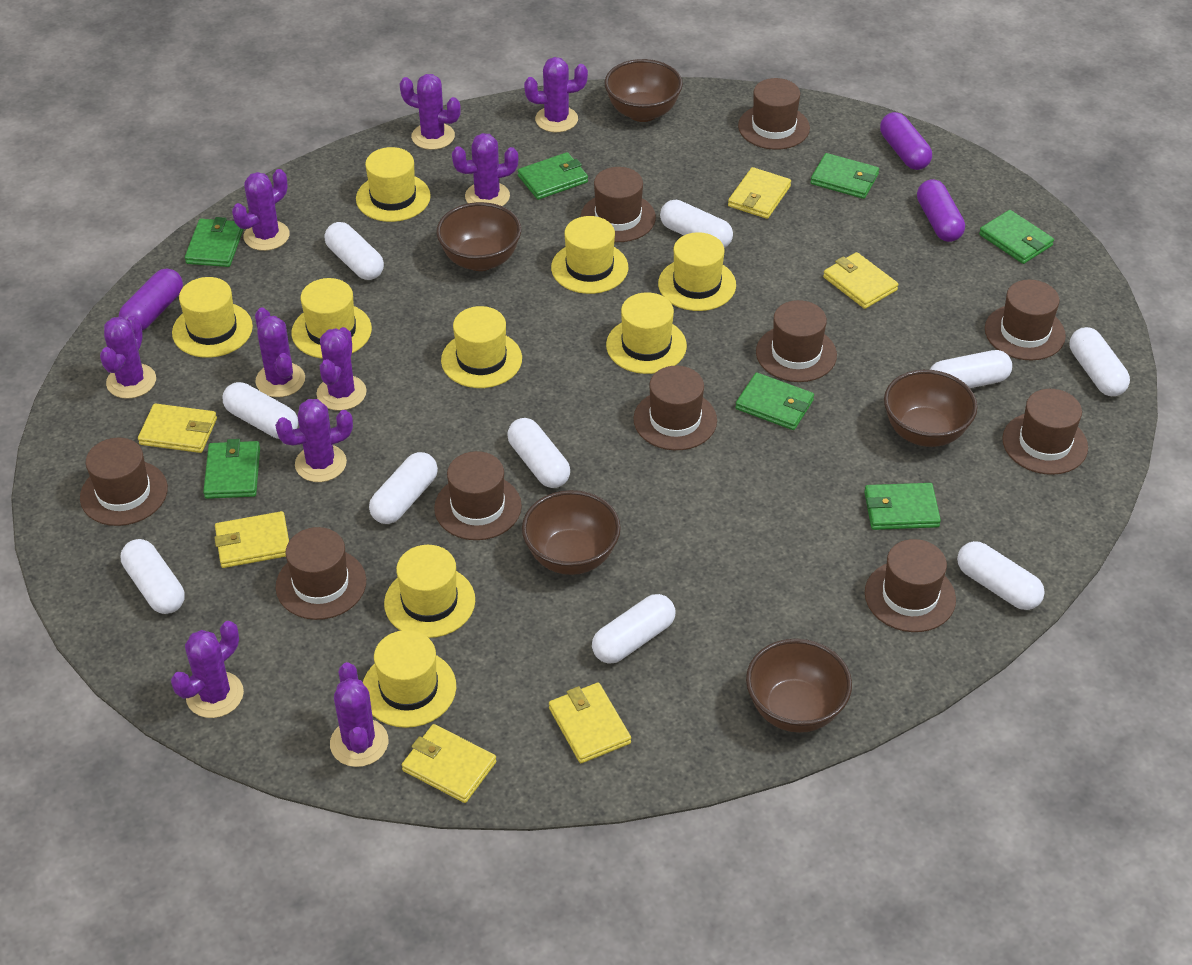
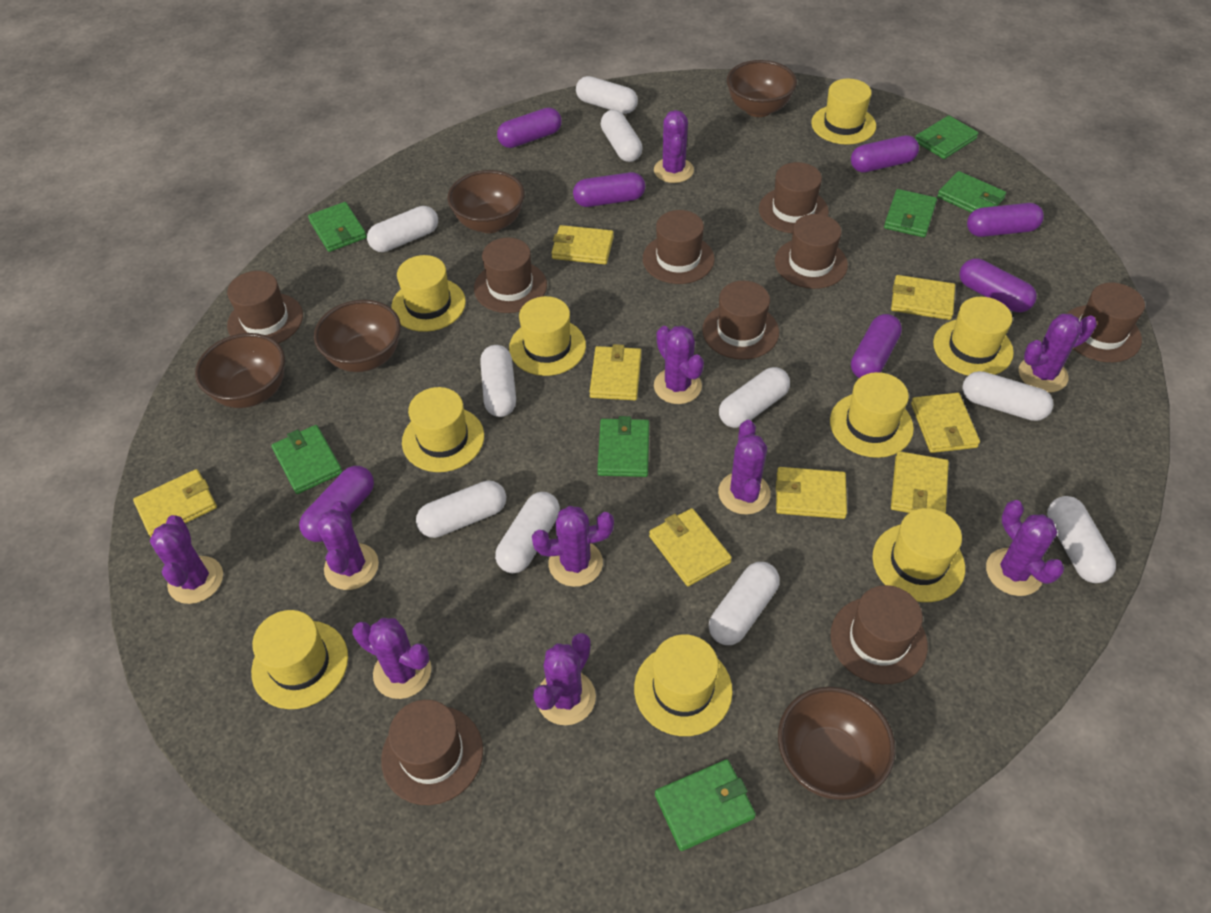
brown hat: [80,438,168,526] [276,527,366,620] [434,451,522,540] [581,167,656,242] [633,366,717,450] [738,78,810,150] [756,300,837,382] [865,539,956,632] [985,280,1066,360] [1002,389,1088,475] = 10 -> [227,271,303,344] [381,700,483,805] [474,237,547,313] [643,210,715,284] [702,281,779,360] [759,162,829,233] [775,214,848,289] [830,585,928,684] [1066,283,1145,362] = 9
purple capsule: [119,269,183,331] [880,112,932,170] [917,179,965,242] = 3 -> [299,466,374,542] [497,107,562,148] [573,172,645,207] [851,135,919,173] [851,314,902,378] [959,258,1037,312] [967,203,1044,237] = 7
yellow wallet: [138,403,217,453] [214,511,289,568] [402,724,496,803] [549,683,631,763] [728,167,791,219] [823,252,898,309] = 6 -> [133,469,217,537] [551,225,614,264] [589,344,641,400] [649,508,732,586] [776,467,847,519] [891,275,955,320] [891,451,949,513] [911,393,980,453] = 8

